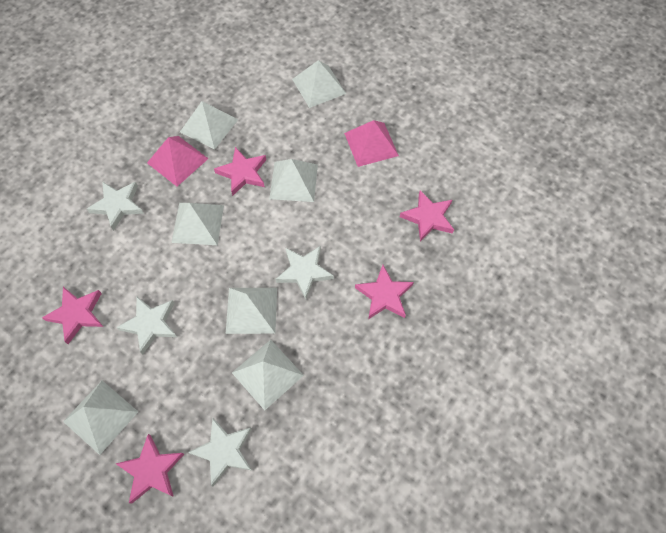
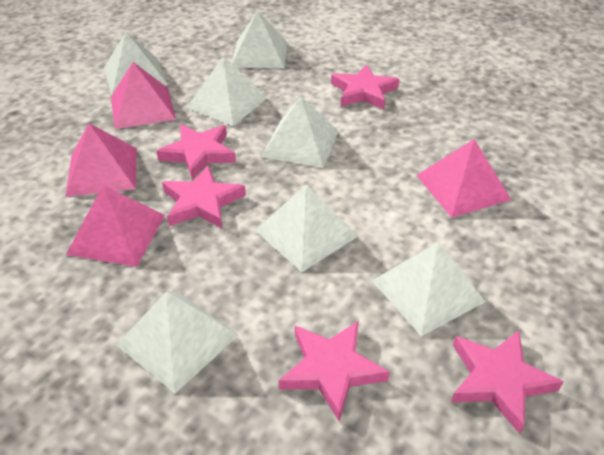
pink pyramid: [147,136,208,186] [344,120,399,167] = 2 -> [65,123,137,197] [66,185,165,267] [111,62,176,129] [416,139,511,218] = 4
white star: [87,182,144,231] [116,297,177,355] [188,418,252,486] [275,246,334,299] = 4 -> none = 0

